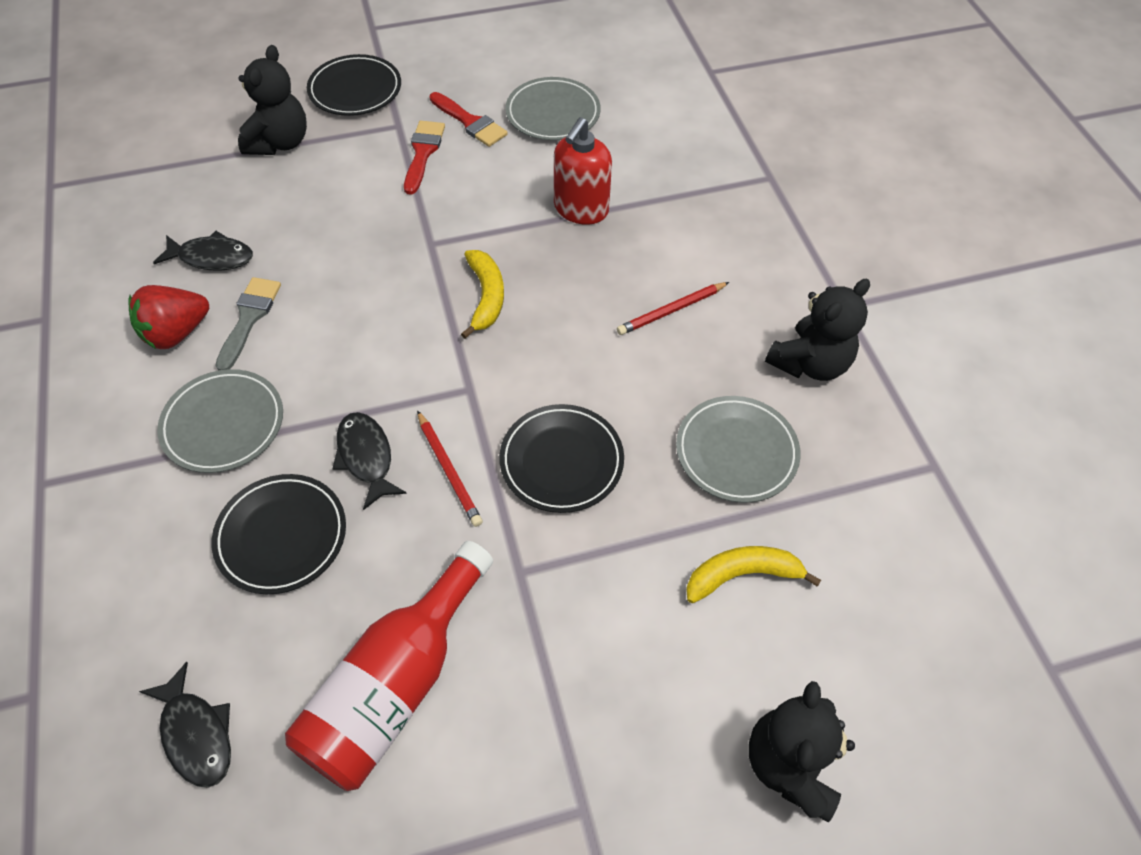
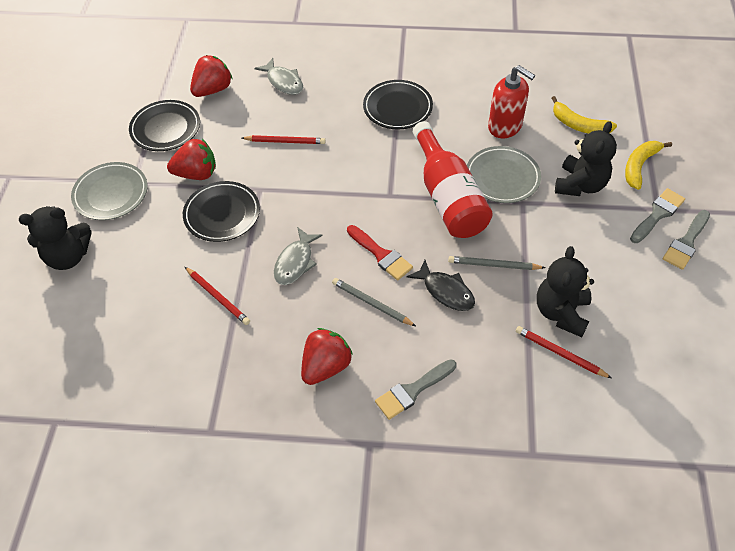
black fish: [139,662,231,788] [153,231,253,271] [332,412,407,510] = 3 -> [406,260,475,311] = 1
grey brush: [215,277,281,371] = 1 -> [375,359,456,420] [630,188,685,243] [663,210,710,270] = 3
grey fish: none = 0 -> [254,58,303,95] [274,227,323,285] = 2
grey pencil: none = 0 -> [332,278,416,326] [448,256,545,270] = 2
grey plate: [157,369,283,473] [505,77,601,140] [676,396,801,503] = 3 -> [71,162,148,220] [467,146,541,203] = 2
red brush: [404,120,445,195] [430,92,508,147] = 2 -> [347,225,413,280] = 1
red pencil: [417,410,483,527] [617,282,729,335] = 2 -> [185,267,250,325] [242,135,326,144] [516,326,612,378] = 3
red strawberry: [128,285,209,349] = 1 -> [167,139,216,180] [190,55,232,97] [301,328,353,385] = 3

